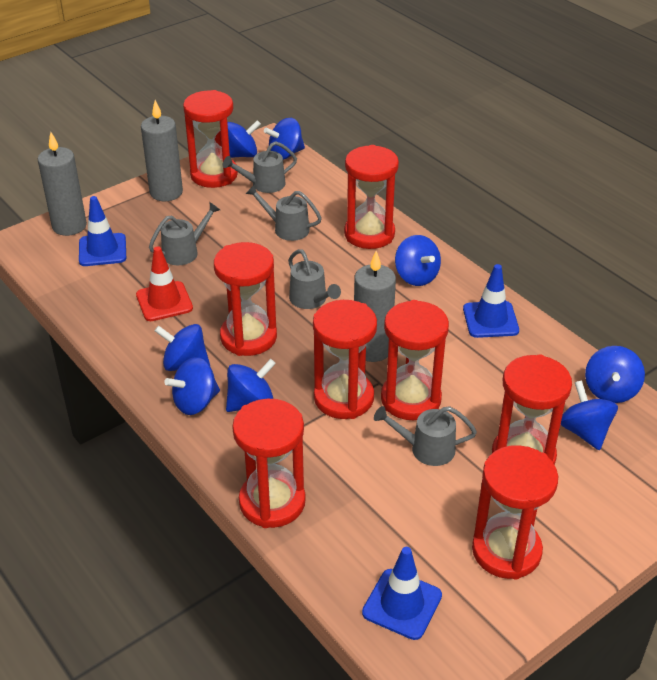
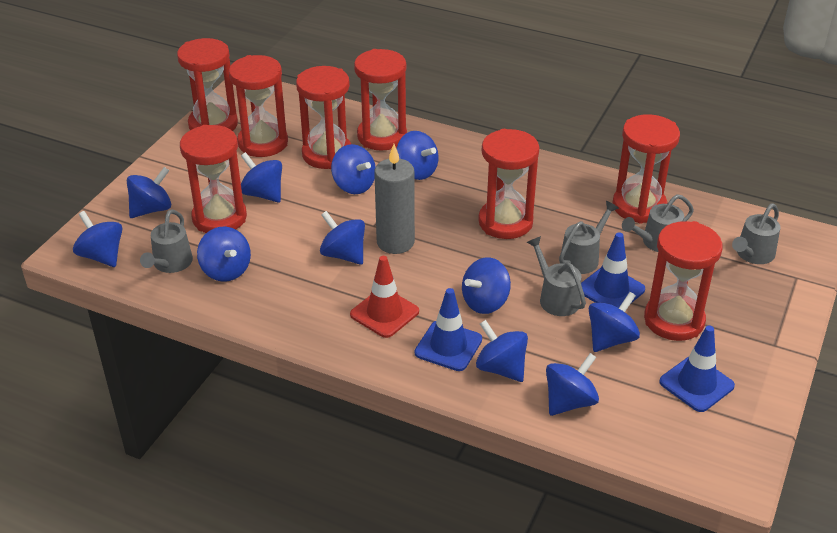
blue spinning top: [155,324,210,371] [164,357,220,415] [226,359,276,412] [227,120,261,158] [264,118,305,160] [395,235,441,286] [561,380,618,450] [585,346,645,403] = 8 -> [73,211,122,267] [127,167,171,218] [197,227,251,282] [241,152,282,203] [320,211,365,265] [331,144,376,194] [397,131,439,180] [462,257,511,314] [476,320,528,382] [546,353,599,416] [589,292,640,352] = 11
grey candle: [38,132,87,236] [141,100,183,201] [354,251,396,362] = 3 -> [374,144,415,254] = 1

